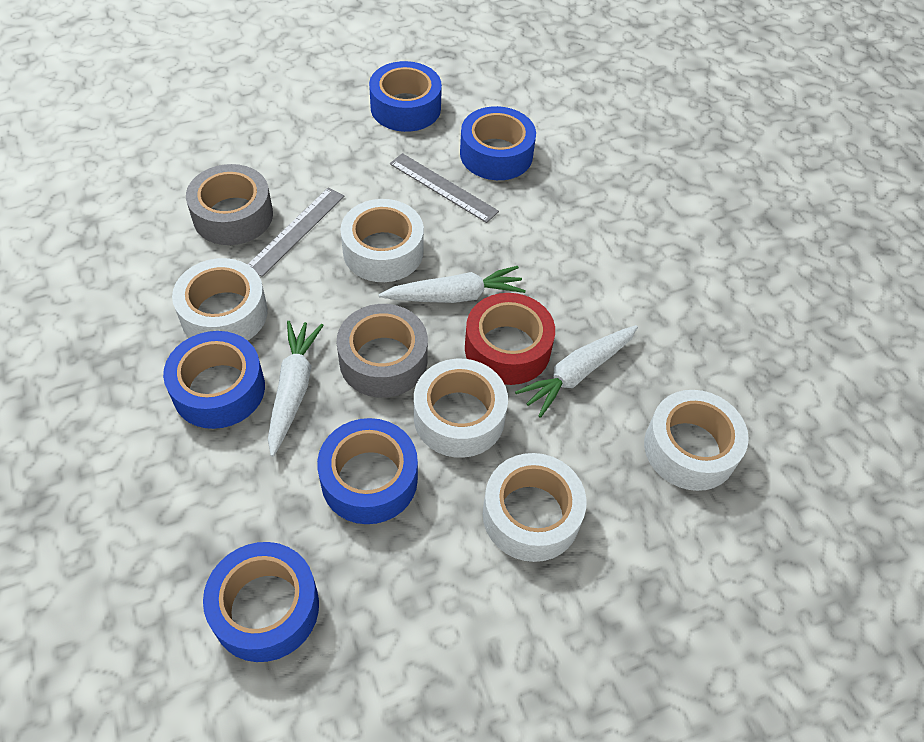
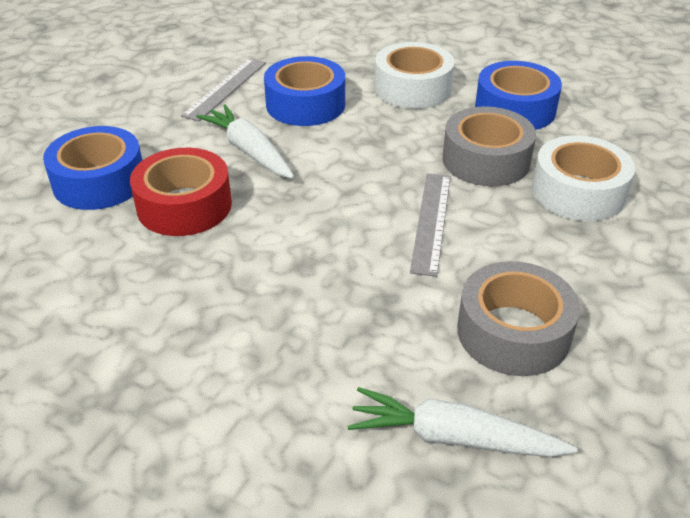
blue tape: [163,331,265,429] [203,542,319,662] [317,418,418,524] [369,61,442,132] [460,106,536,180] = 5 -> [43,126,142,210] [264,56,345,126] [475,61,562,130] = 3
white carrot: [268,321,324,457] [379,266,526,303] [515,325,638,418] = 3 -> [196,104,294,179] [347,387,577,457] = 2
white tape: [172,258,268,341] [340,199,424,282] [414,359,508,458] [483,453,586,562] [644,390,749,491] = 5 -> [375,42,455,109] [532,135,635,221] = 2

